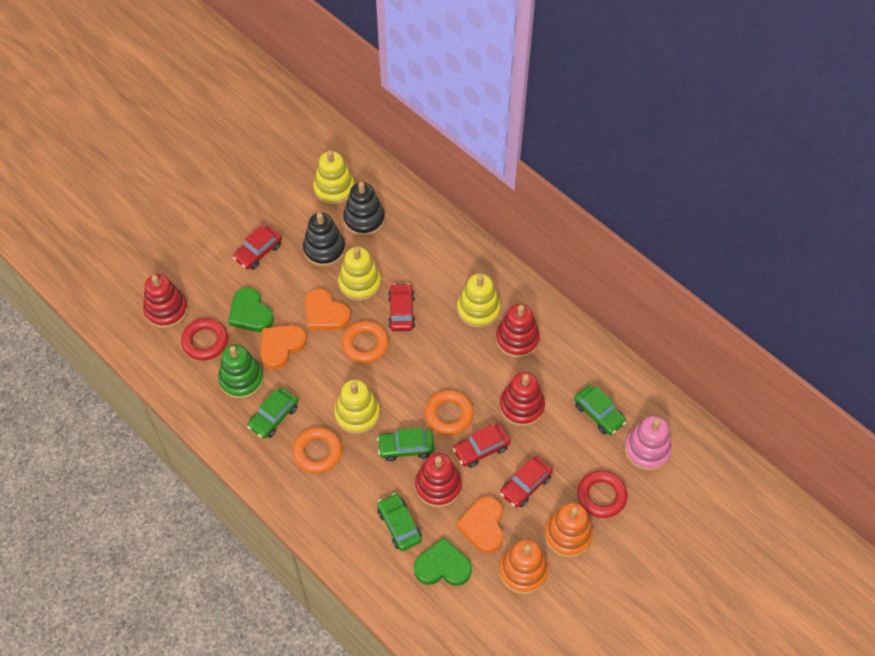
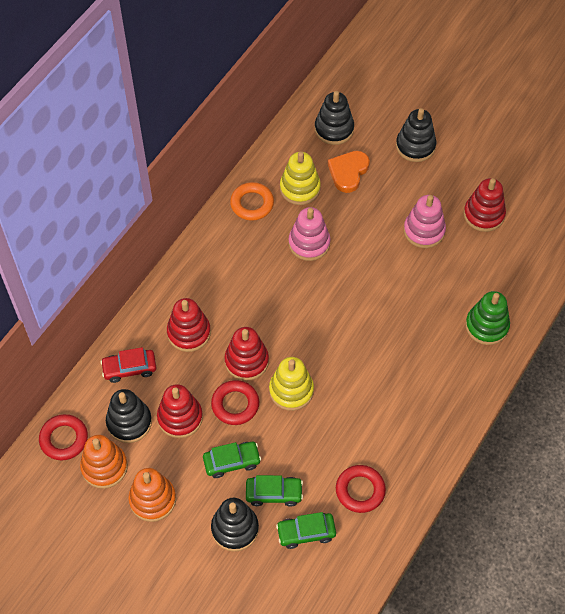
black stacking toy: [303,213,345,267] [343,182,385,236] = 2 -> [106,389,152,443] [211,498,259,552] [315,91,354,145] [396,108,436,162] = 4
green car: [247,388,298,439] [377,427,434,461] [377,493,422,551] [574,385,626,435] = 4 -> [203,442,261,478] [246,475,303,507] [276,512,336,549] = 3
green heart: [228,287,274,332] [414,537,472,586] = 2 -> none = 0
orange heart: [260,325,307,370] [305,289,351,330] [456,496,504,553] = 3 -> [328,151,370,193] = 1
orange ring: [293,427,342,473] [342,321,389,363] [425,390,474,435] = 3 -> [230,182,274,221] = 1
pink stacking toy: [625,416,672,471] = 1 -> [289,207,331,261] [404,195,446,248] = 2
red car: [233,226,282,270] [388,283,415,331] [453,424,511,468] [500,456,553,508] = 4 -> [100,347,157,383] = 1
red ring: [181,318,228,360] [577,470,628,518] = 2 -> [39,414,88,460] [211,380,259,425] [336,465,386,513] = 3
yellow stacking toy: [313,151,354,205] [334,380,380,435] [338,247,381,301] [457,274,501,328] = 4 -> [269,357,314,411] [280,151,321,205] = 2

